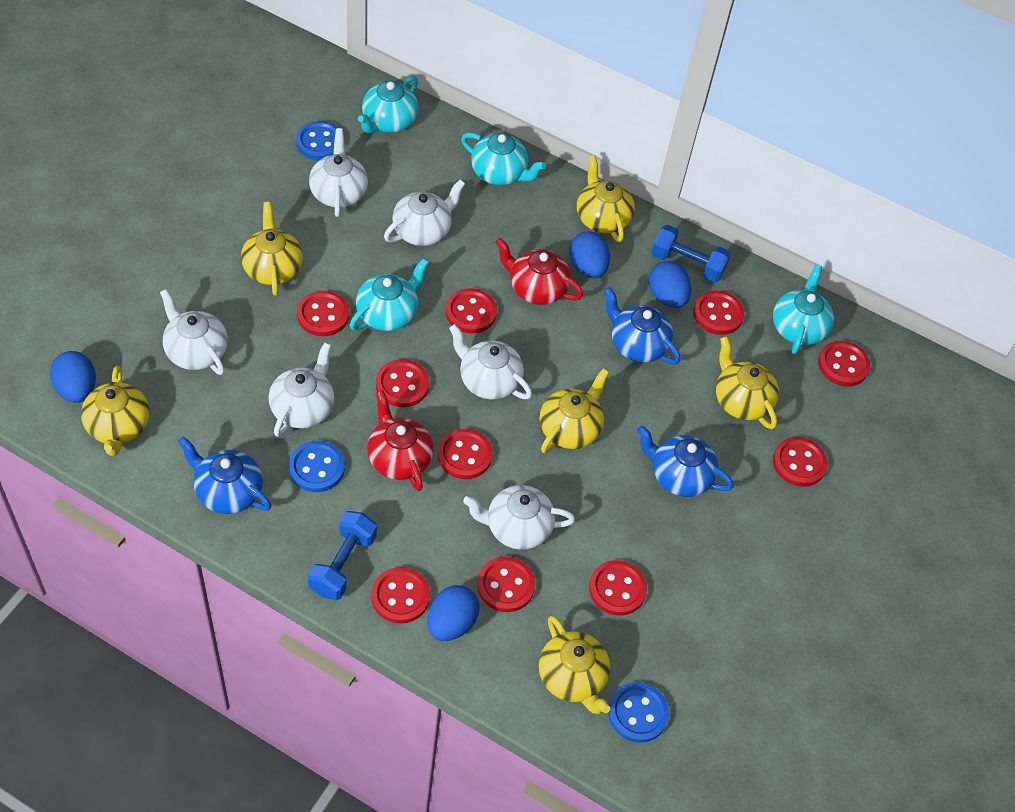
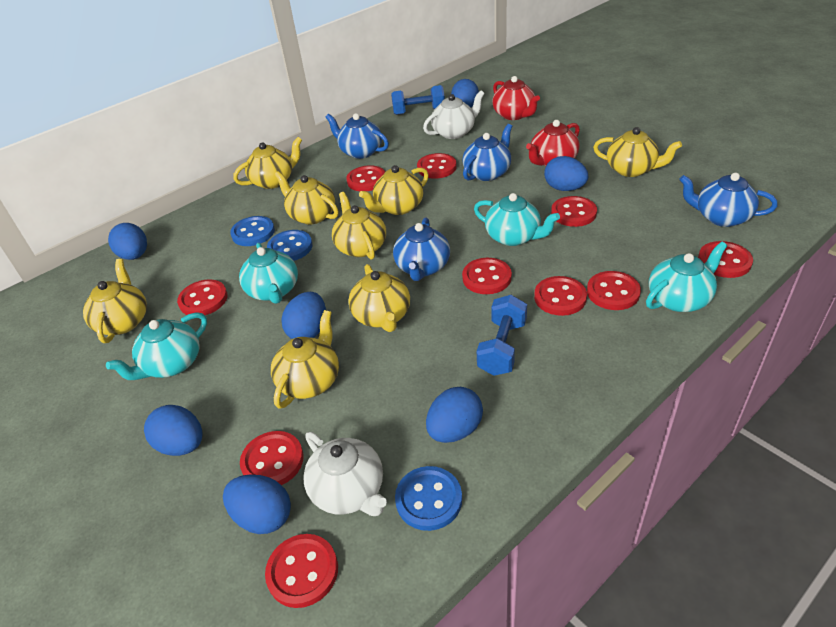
blue egg: [50,351,96,403] [427,585,480,641] [569,231,610,278] [648,261,692,308] = 4 -> [108,223,147,260] [144,405,203,456] [223,475,291,534] [282,292,326,339] [426,387,483,443] [451,79,479,107] [544,156,588,191] = 7
blue teapot: [178,437,271,514] [604,287,681,364] [637,425,734,497] = 3 -> [325,113,389,159] [393,217,450,281] [462,124,512,181] [679,173,777,227] = 4
white teapot: [160,289,228,375] [269,343,334,437] [309,128,368,217] [384,180,465,246] [449,324,532,400] [463,485,575,550] = 6 -> [303,432,387,516] [423,91,485,139] = 2
yellow teapot: [81,366,150,456] [241,202,303,296] [539,615,610,714] [540,369,609,453] [577,155,635,242] [716,336,779,429] = 6 -> [83,259,147,343] [233,137,302,189] [271,310,339,409] [274,171,339,224] [332,192,386,260] [348,264,410,332] [359,165,429,215] [593,127,682,177] = 8

